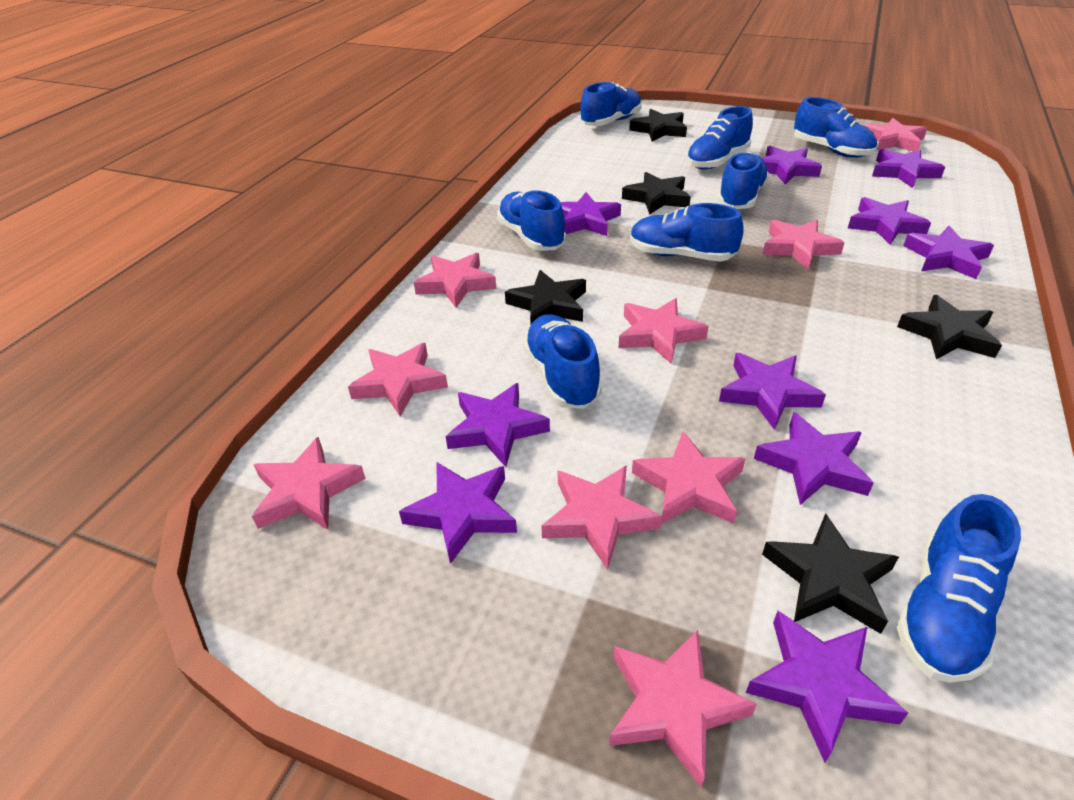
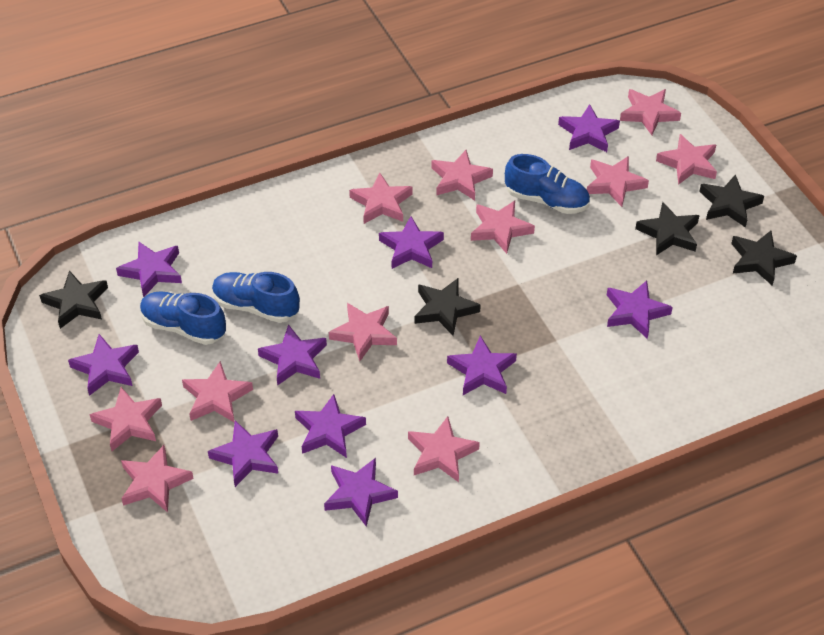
blue shoe: [497,190,566,251] [523,314,602,409] [580,82,642,126] [630,203,744,262] [686,106,753,170] [718,152,769,209] [794,97,877,158] [897,494,1021,683] = 8 -> [140,291,226,345] [212,272,300,323] [505,154,590,214] = 3
pink star: [252,437,366,530] [348,343,448,417] [414,253,496,308] [541,465,662,570] [609,630,757,787] [618,298,709,364] [632,431,745,524] [762,220,845,269] [863,118,927,151] = 9 -> [89,387,162,451] [121,445,194,512] [182,361,253,423] [329,303,397,361] [349,172,413,224] [408,416,480,482] [431,150,493,201] [471,201,535,254] [587,156,649,207] [620,89,681,135] [656,134,717,185] = 11

